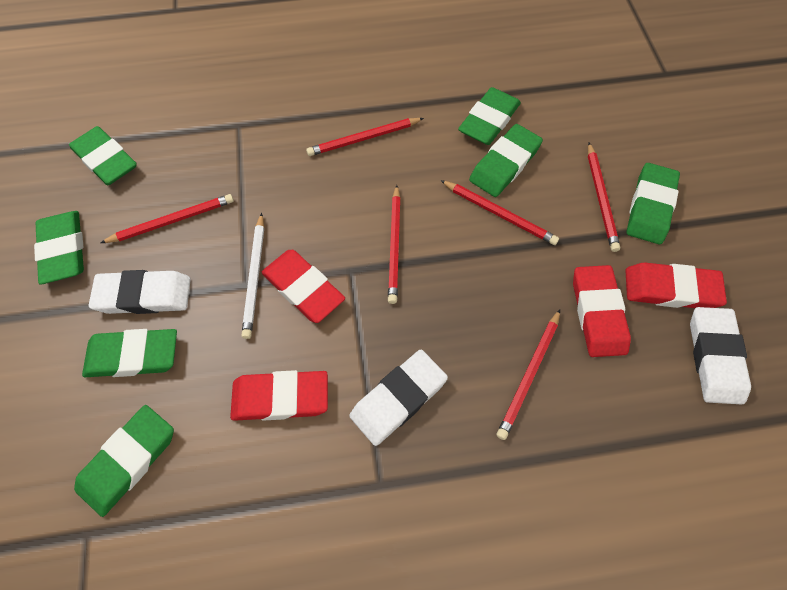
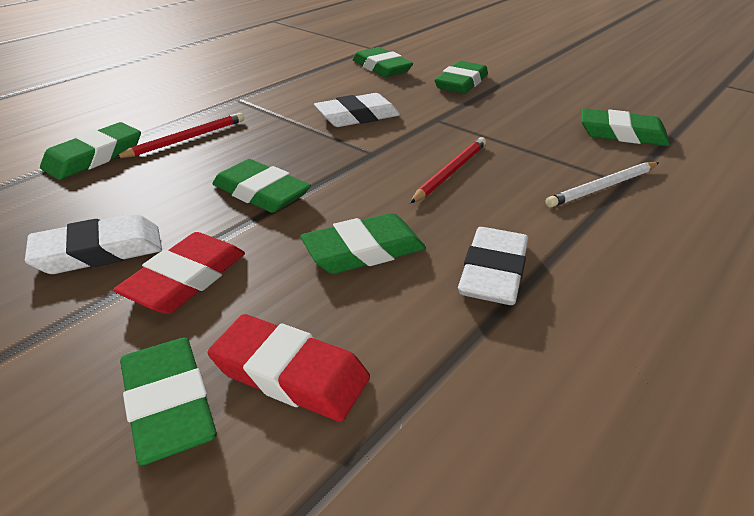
red eraser: [230,370,328,421] [262,250,345,323] [573,265,631,357] [625,262,727,308] = 4 -> [113,232,245,314] [208,314,370,422] = 2
red pencil: [100,194,234,243] [306,118,424,156] [388,185,401,304] [440,180,559,245] [497,309,560,440] [588,143,620,252] = 6 -> [114,113,244,158] [410,137,486,203] = 2

